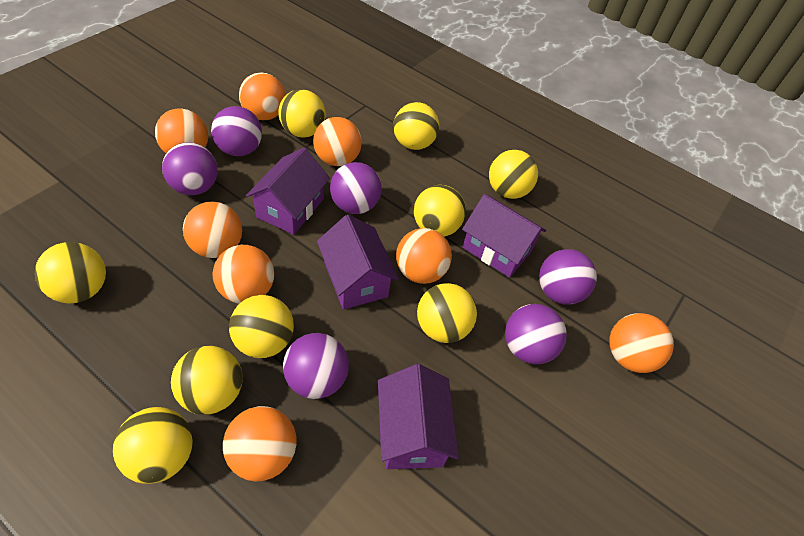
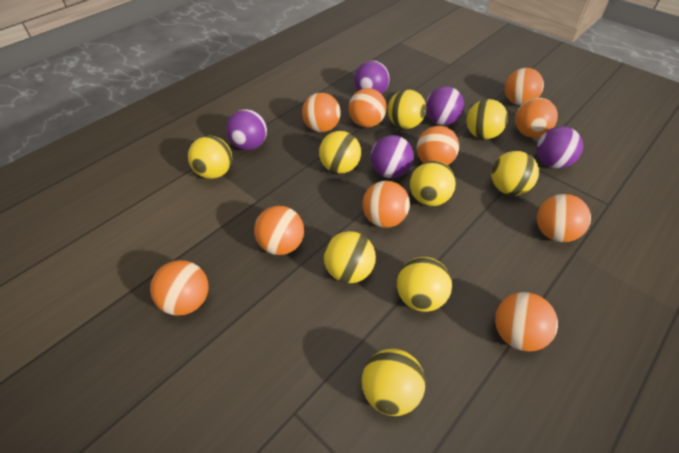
orange ball: [155,109,208,153] [183,201,242,258] [213,245,274,304] [223,406,297,481] [239,73,286,120] [313,117,362,166] [396,228,452,284] [609,313,674,373] = 8 -> [150,260,208,316] [254,206,304,255] [302,93,341,132] [348,88,387,127] [362,181,410,228] [417,126,459,166] [495,292,558,352] [505,68,544,105] [515,98,558,138] [537,194,591,242] = 10
purple ball: [162,142,218,195] [211,106,262,156] [283,333,349,399] [330,162,382,214] [505,304,567,364] [539,249,597,305] = 6 -> [226,109,267,150] [354,61,390,94] [370,135,414,178] [426,86,464,125] [537,126,583,169] = 5
purple house: [246,147,330,235] [317,215,399,309] [378,364,459,469] [462,194,546,278] = 4 -> none = 0

